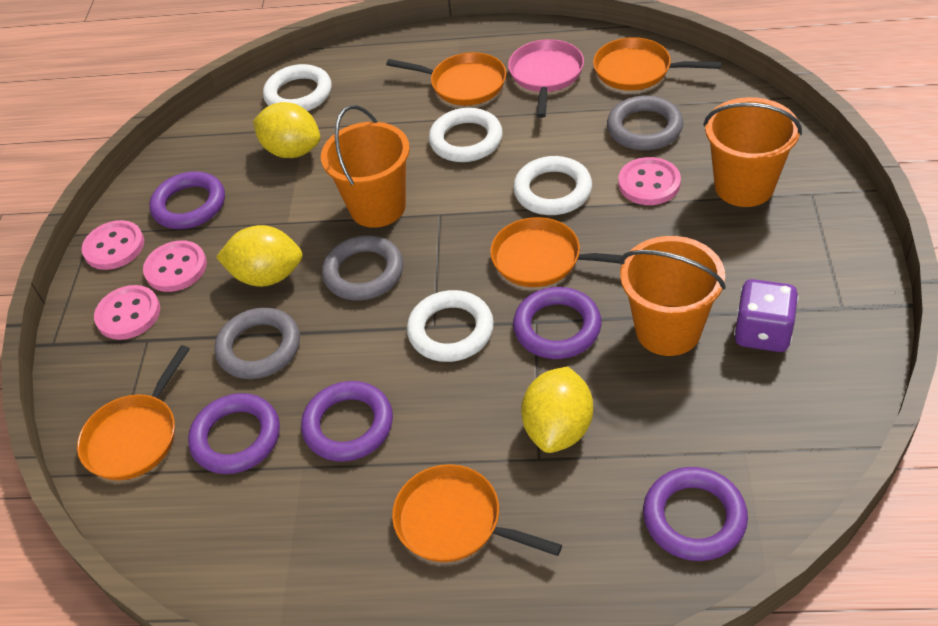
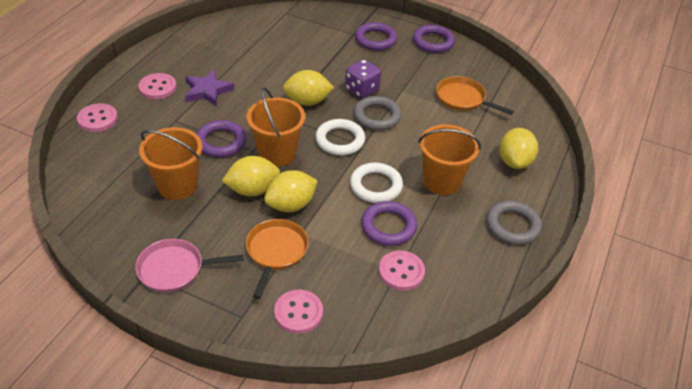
grey ring: [214,307,300,379] [322,235,403,300] [607,96,683,150] = 3 -> [353,96,401,130] [486,201,542,245] = 2
orange pan: [77,345,190,480] [386,52,506,106] [392,464,562,562] [490,217,623,287] [593,37,722,91] = 5 -> [246,219,309,299] [436,76,514,115] = 2
purple ring: [149,171,225,229] [188,393,280,474] [301,381,393,462] [513,287,601,359] [643,467,748,561] = 5 -> [196,120,246,157] [355,22,397,51] [361,201,417,246] [413,25,455,53] = 4
purple star: none = 0 -> [185,69,234,107] = 1
white ring: [263,64,332,111] [407,290,494,362] [429,108,503,162] [513,156,592,215] = 4 -> [315,119,365,156] [350,162,403,203] = 2
yellow lemon: [216,225,303,287] [253,102,320,158] [521,367,593,453] = 3 -> [222,156,280,196] [264,170,318,212] [283,70,334,106] [499,128,538,169] = 4

